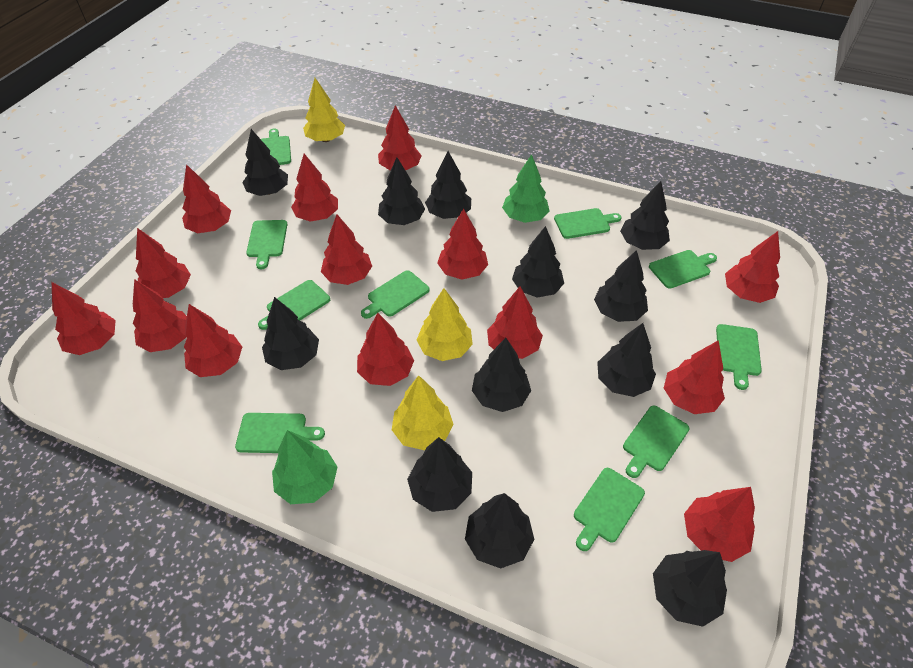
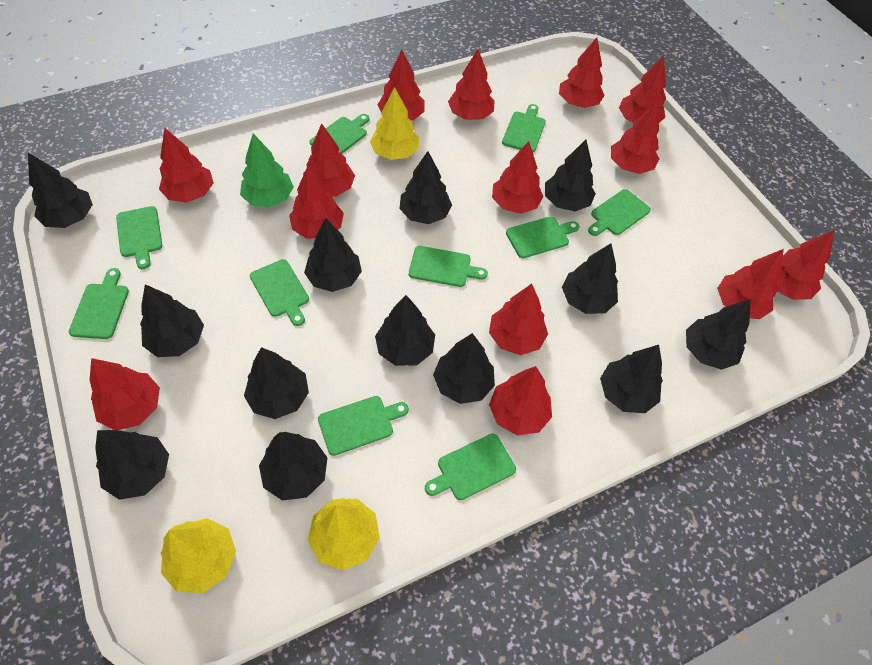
black tree: [242,129,288,196] [262,297,319,370] [378,157,425,225] [407,437,472,512] [425,151,471,219] [465,493,534,568] [472,338,531,412] [512,226,564,298] [594,250,648,322] [597,323,656,397] [620,181,670,250] [653,550,727,627] = 12 -> [28,153,93,228] [95,430,169,500] [140,284,204,357] [244,347,309,419] [259,432,328,501] [304,218,362,292] [375,295,435,366] [399,151,452,224] [433,333,495,404] [545,140,596,211] [562,243,618,314] [600,345,663,413] [686,299,750,370] = 13
green tree: [272,430,337,504] [502,154,549,223] = 2 -> [240,134,294,207] = 1

